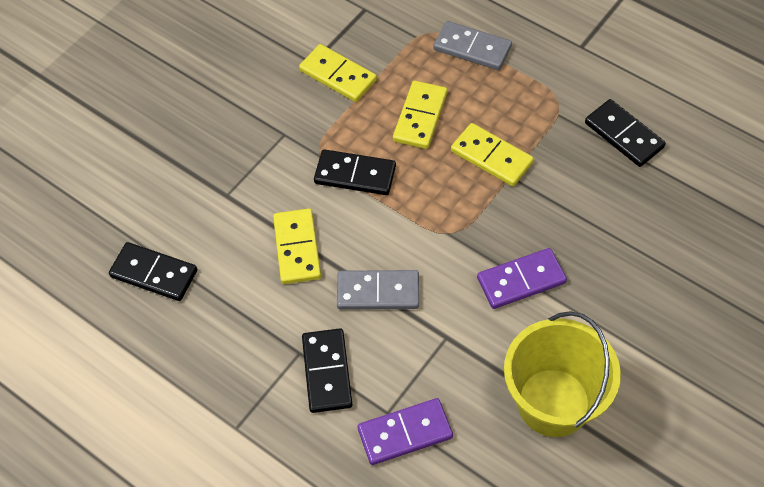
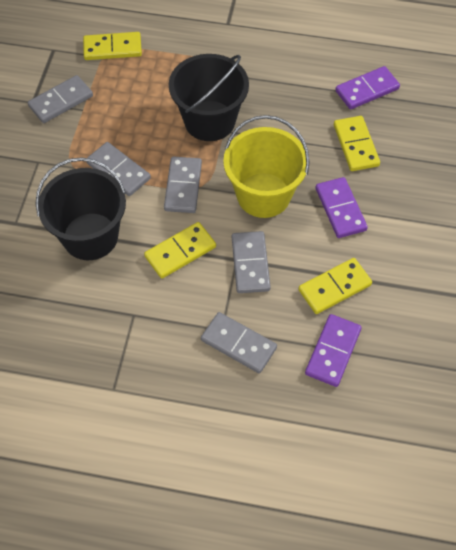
black bucket: none = 0 -> [36,157,126,260] [169,54,249,141] = 2
black domino: [109,242,197,301] [302,328,353,413] [314,149,396,195] [585,99,666,167] = 4 -> none = 0
grey domino: [337,270,419,310] [433,21,512,70] = 2 -> [28,75,93,123] [86,142,151,196] [164,157,202,213] [201,312,277,373] [232,231,271,293] = 5
purple domino: [358,398,453,465] [477,248,567,309] = 2 -> [305,314,362,387] [316,177,368,238] [335,66,400,109] = 3

